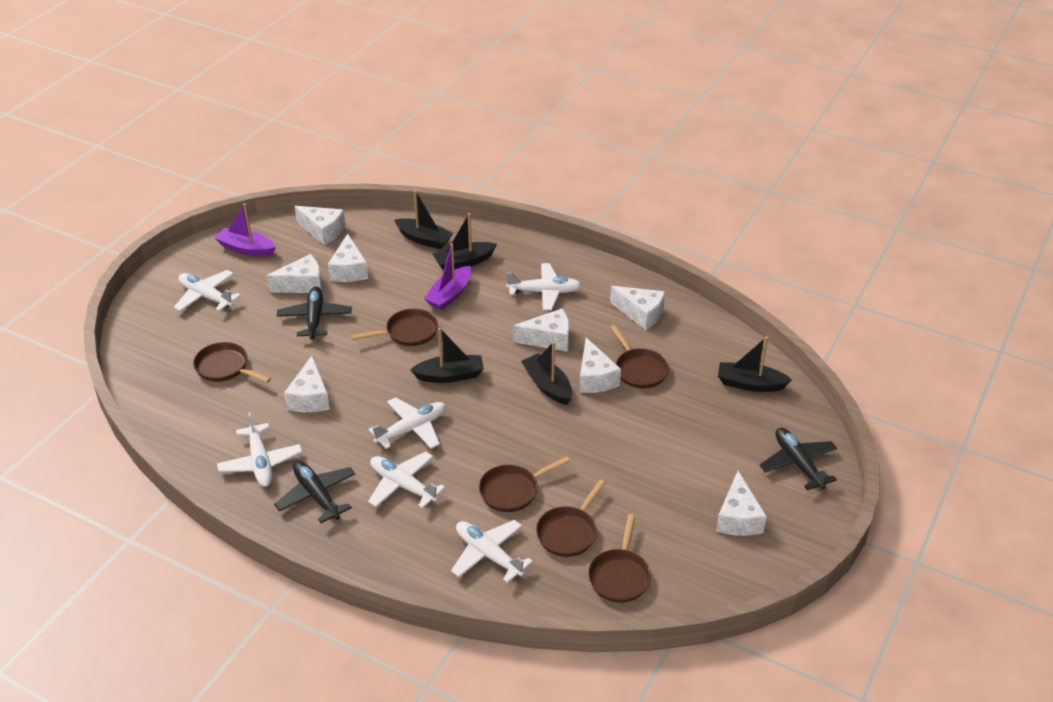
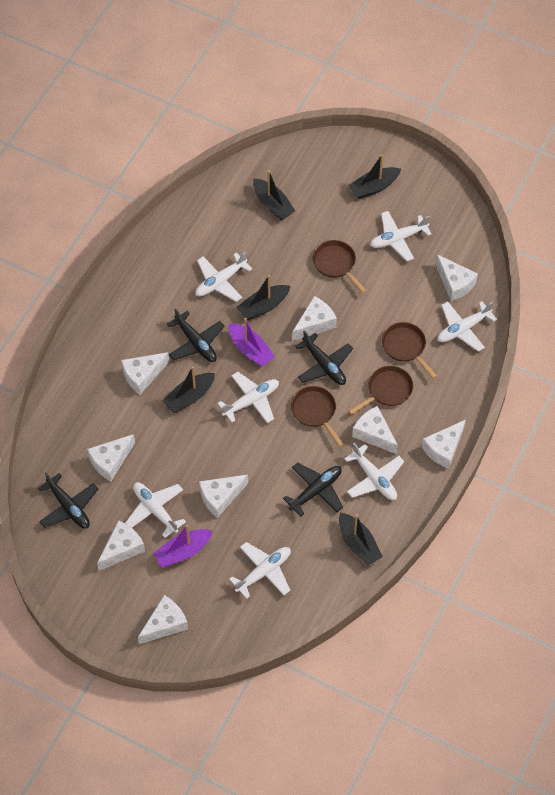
black plane: [274,461,355,523] [277,286,352,339] [759,428,837,490] = 3 -> [38,472,98,529] [167,308,225,362] [283,463,343,516] [295,330,353,385] = 4
brown pan: [193,342,271,383] [352,308,438,346] [479,456,570,512] [536,480,605,557] [588,514,651,603] [611,325,669,388] = 6 -> [291,386,344,447] [313,240,367,294] [348,366,413,415] [382,322,437,379] = 4
white cheese: [266,254,322,293] [284,356,330,412] [294,206,345,245] [328,234,368,282] [513,309,569,352] [579,338,621,393] [610,286,665,330] [716,471,767,536] = 8 -> [87,434,135,481] [97,520,145,571] [121,352,169,395] [138,595,188,644] [199,475,248,518] [292,296,337,341] [352,406,398,454] [422,420,466,469] [435,254,478,301] = 9
white plane: [174,270,241,311] [217,412,302,487] [368,452,445,509] [369,397,446,449] [451,520,533,583] [506,263,582,310] = 6 -> [125,482,186,538] [195,252,252,302] [217,372,279,423] [229,542,291,599] [344,443,404,500] [370,211,432,261] [438,301,497,352] = 7

